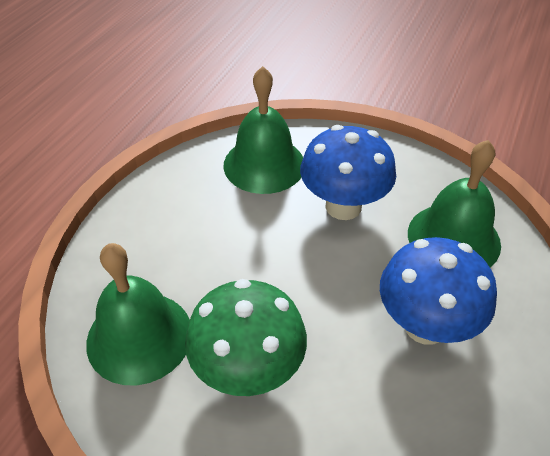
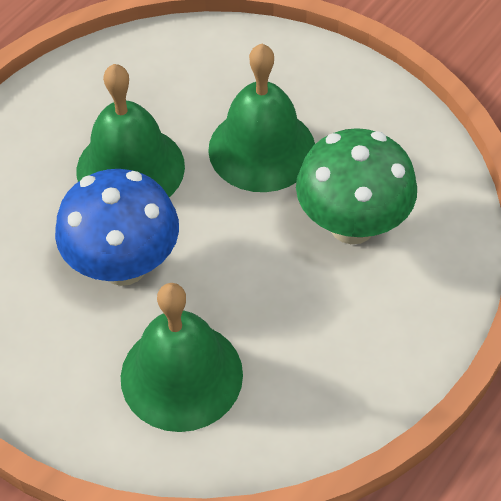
blue mushroom: [300,125,396,220] [380,237,497,345] = 2 -> [55,169,179,286] = 1

